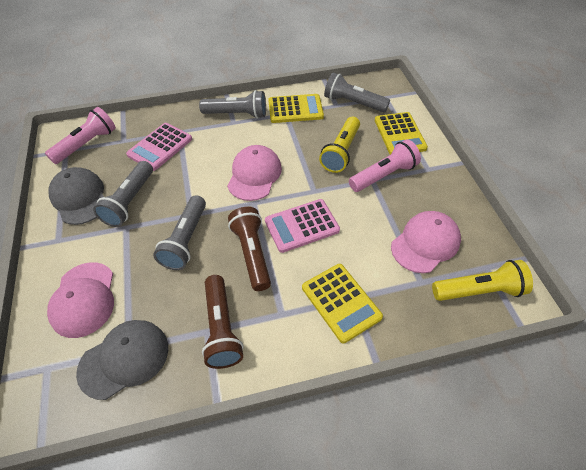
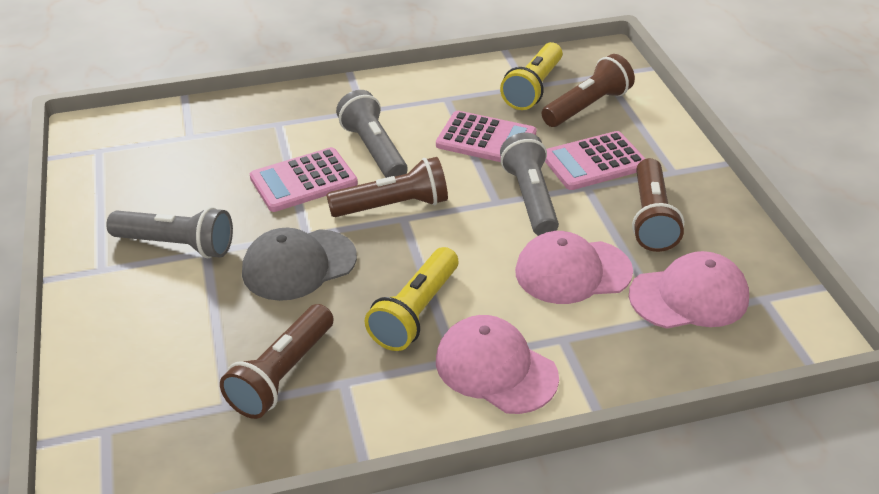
brown flashlight: [202,275,243,369] [228,207,271,291] = 2 -> [220,304,334,419] [326,157,448,217] [542,54,635,127] [632,158,684,252] = 4
grey cap: [48,167,104,225] [76,320,168,400] = 2 -> [242,228,357,301] = 1
grey flashlight: [93,161,153,227] [153,195,206,270] [199,90,266,119] [324,72,390,112] = 4 -> [106,207,233,258] [336,90,408,178] [500,133,559,236] = 3
pink calculator: [126,123,192,171] [265,199,340,253] = 2 -> [250,147,358,212] [436,111,537,162] [545,131,646,190] = 3
pink flashlight: [45,107,116,164] [349,139,421,192] = 2 -> none = 0
yellow calculator: [268,94,324,123] [302,264,383,343] [375,112,428,155] = 3 -> none = 0

